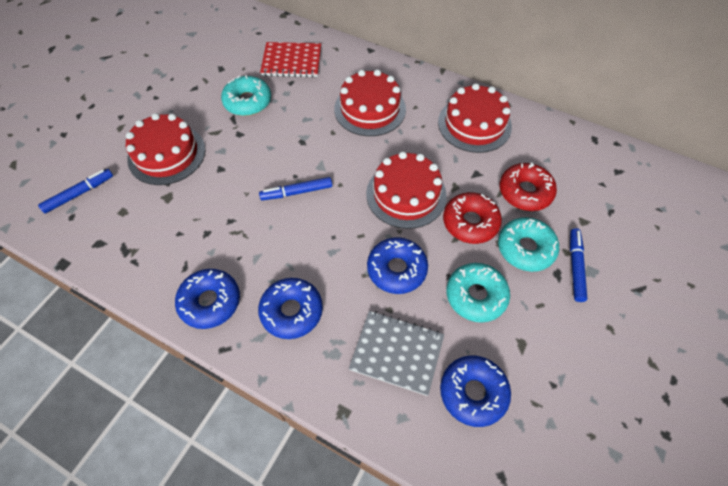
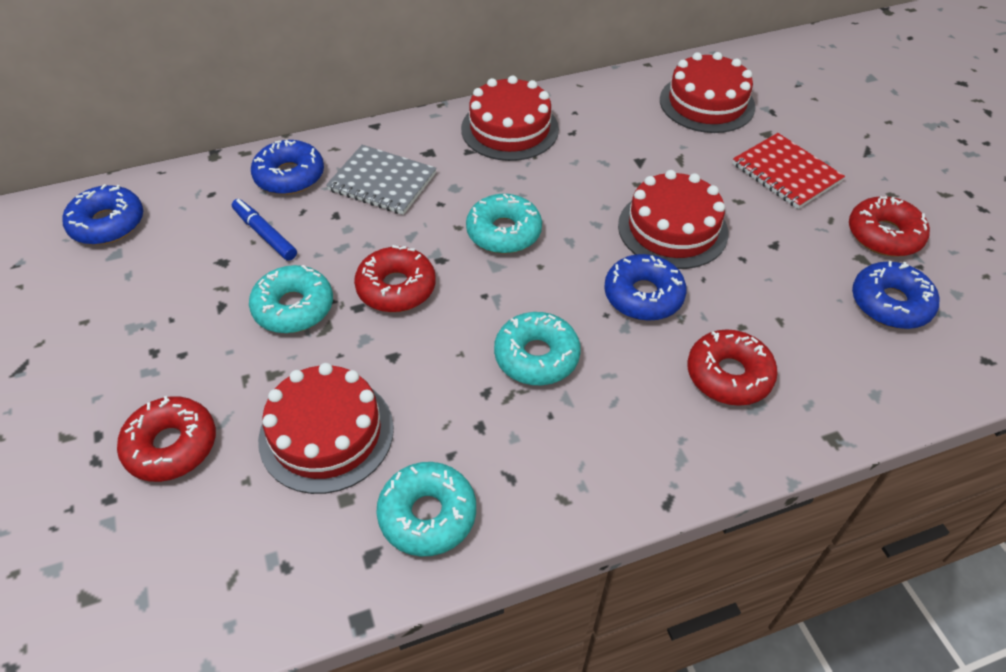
blue marker: [38,169,113,213] [259,177,332,200] [570,228,588,302] = 3 -> [232,199,297,261] = 1
red donut: [443,192,502,244] [500,162,557,211] = 2 -> [117,396,216,482] [354,245,436,312] [687,329,778,406] [849,196,930,257] = 4
turquoise donut: [221,75,271,116] [446,263,510,322] [498,217,559,272] = 3 -> [249,265,333,333] [376,462,476,557] [466,194,542,254] [494,312,581,385] = 4

